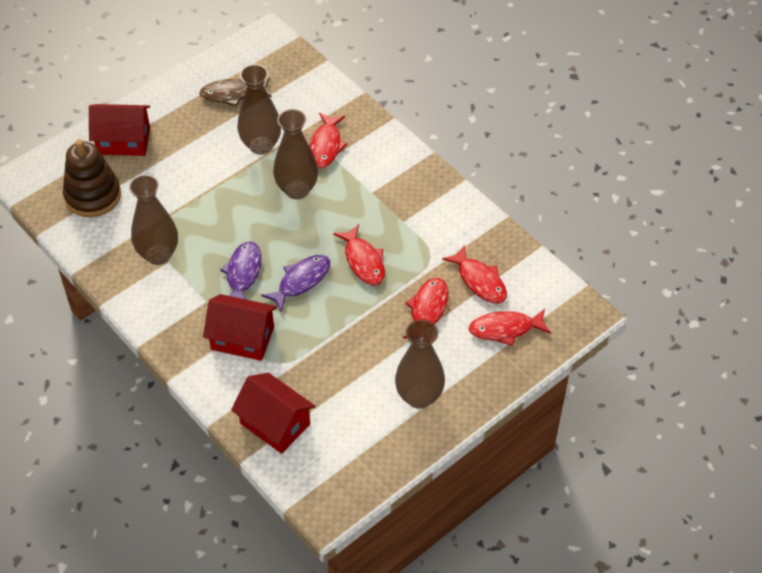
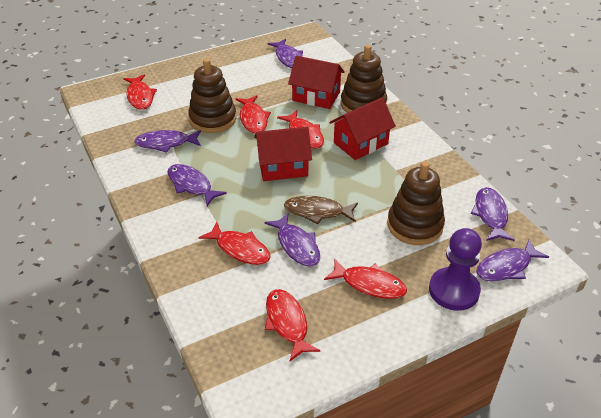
brown stacking toy: [63,139,121,217] = 1 -> [188,58,236,133] [341,45,387,113] [387,161,445,245] = 3
brown vase: [129,174,178,265] [237,64,281,155] [273,109,318,199] [395,319,445,409] = 4 -> none = 0
purple fish: [220,241,262,299] [261,255,330,313] = 2 -> [134,130,201,153] [167,164,227,206] [264,213,320,267] [267,39,303,68] [471,187,515,241] [476,239,549,281] = 6
purple pawn: none = 0 -> [429,228,482,311] = 1
red fish: [309,113,347,169] [333,224,385,285] [403,278,448,338] [442,245,507,304] [469,309,551,346] = 5 -> [123,74,157,110] [199,221,271,265] [236,95,271,134] [265,289,320,361] [277,110,324,149] [324,259,407,299] = 6

